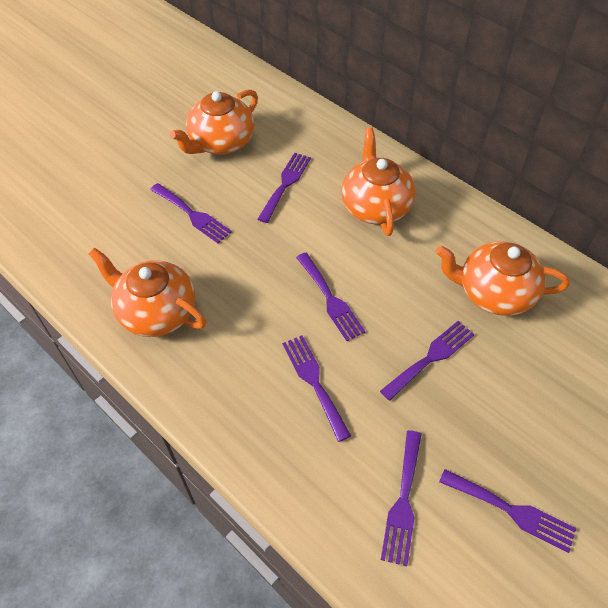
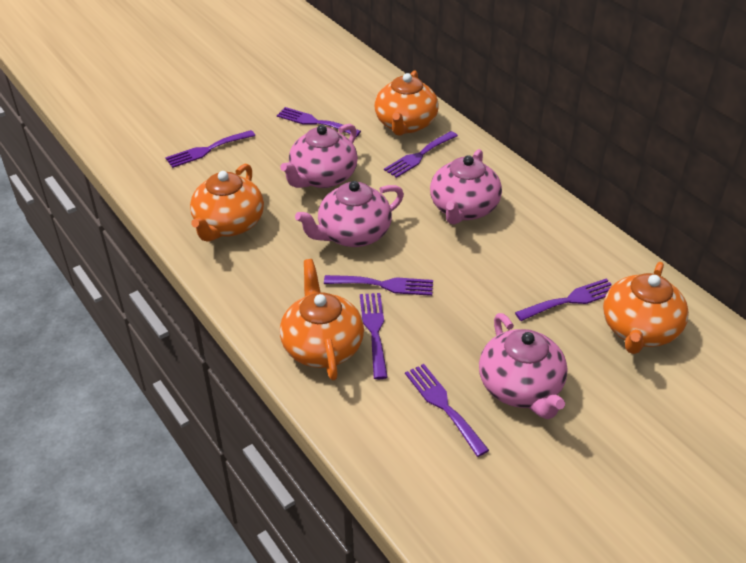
pink teapot: none = 0 -> [280,124,358,188] [295,181,404,247] [430,149,502,225] [479,313,568,419] = 4

